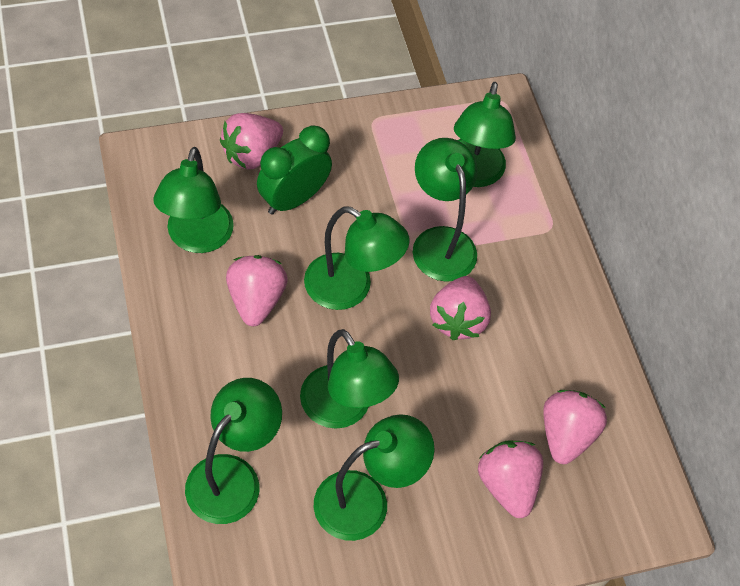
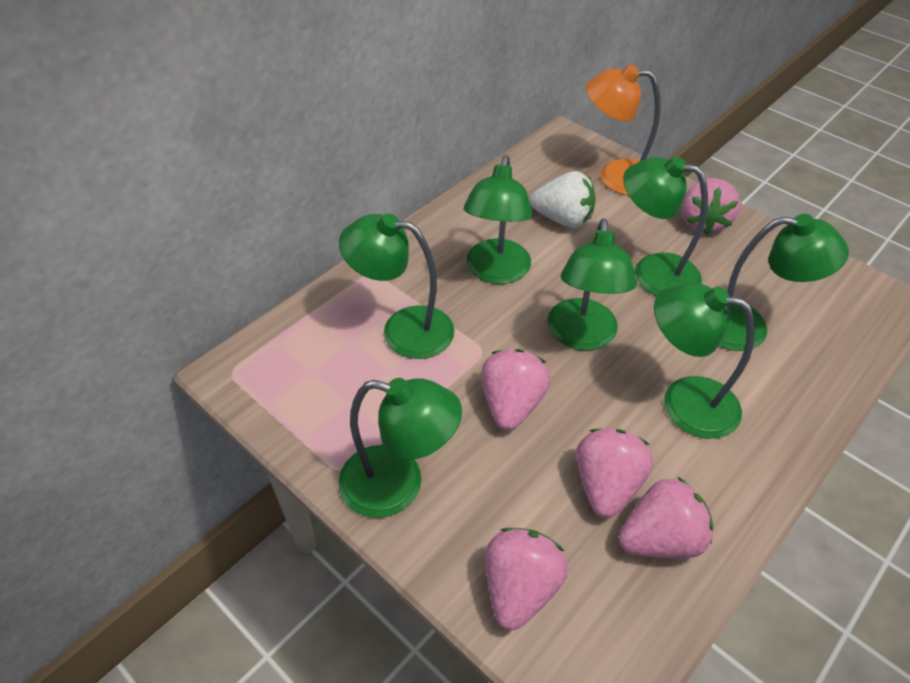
green clock: [257,125,332,215] = 1 -> none = 0
orange lamp: none = 0 -> [586,65,661,196] = 1
white strawberry: none = 0 -> [530,171,596,228] = 1

